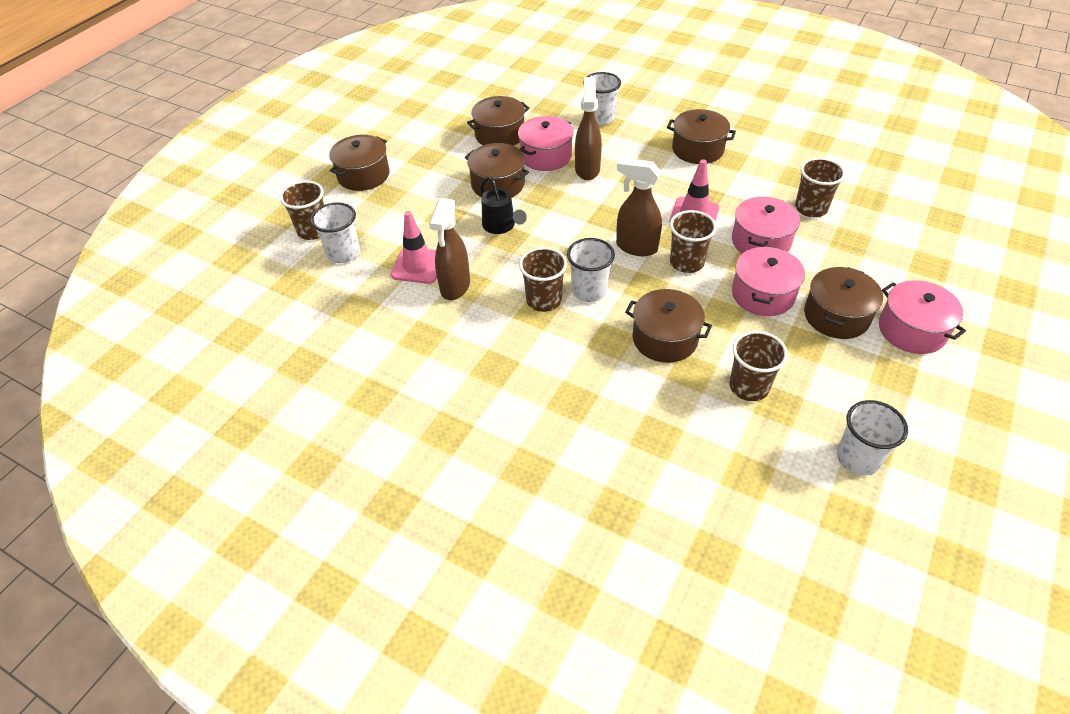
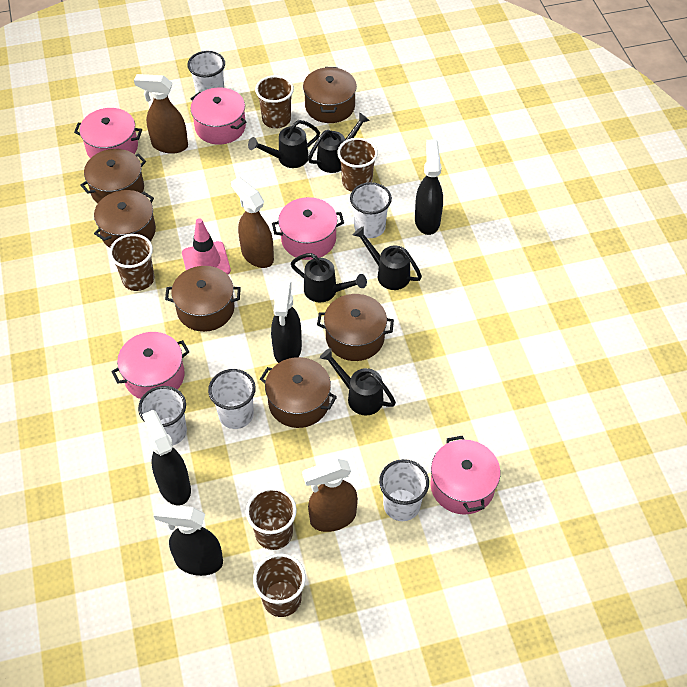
black spray bottle: none = 0 -> [142,410,191,505] [154,504,223,576] [271,281,302,363] [415,140,443,235] = 4
black watering can: [480,177,527,234] = 1 -> [248,120,320,168] [291,253,367,303] [308,113,370,173] [320,348,396,415] [353,226,422,290] = 5
pink pot: [518,116,574,171] [732,197,800,254] [732,246,805,316] [879,280,966,354] = 4 -> [74,108,142,158] [111,332,189,399] [190,87,246,145] [272,197,344,260] [430,436,500,515] = 5
pink traffic cone: [391,211,437,284] [670,159,719,221] = 2 -> [182,218,231,275] = 1
white cup: [310,202,360,263] [567,238,615,302] [583,72,621,125] [837,400,908,475] = 4 -> [138,386,187,445] [187,51,225,94] [208,369,256,429] [350,182,392,238] [379,459,429,521] = 5

